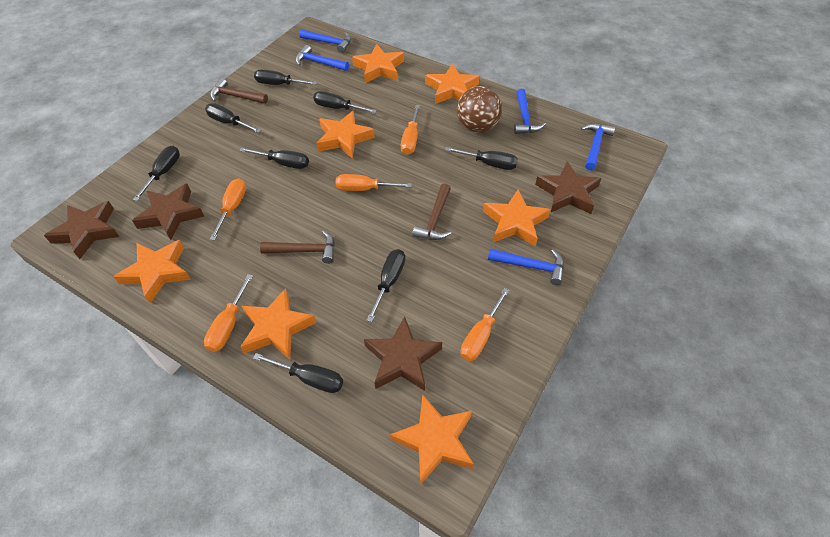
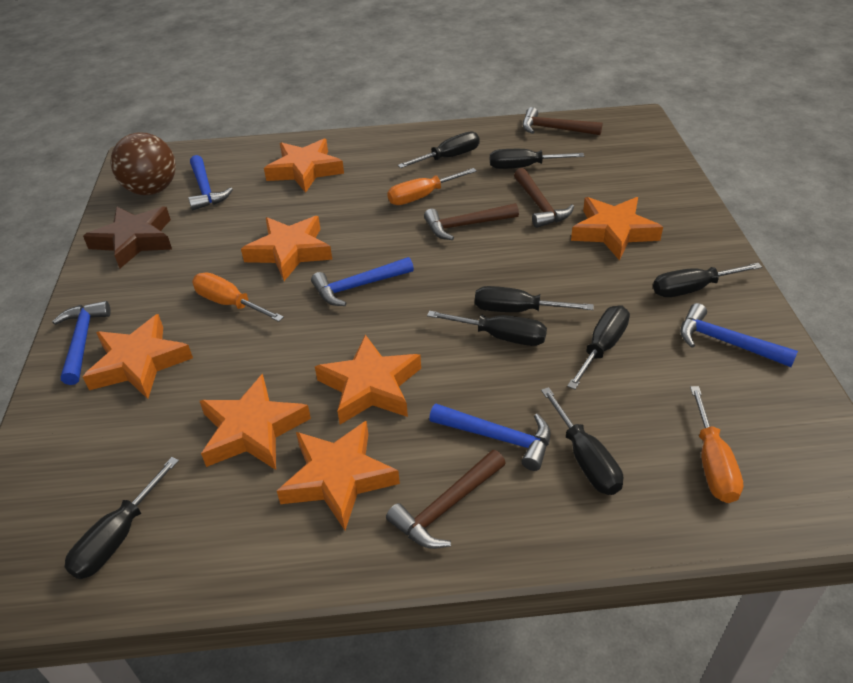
brown hammer: [210,78,268,104] [260,230,335,264] [412,184,451,240] = 3 -> [386,450,506,549] [424,203,519,240] [514,168,574,228] [523,107,603,135] = 4
brown star: [44,201,119,259] [132,183,204,240] [364,316,442,391] [535,161,602,214] = 4 -> [83,206,172,268] = 1
orange screwdriver: [204,274,253,352] [210,178,246,240] [335,174,412,191] [401,105,420,155] [460,288,510,361] = 5 -> [192,272,284,322] [387,168,477,205] [690,386,743,503] = 3

